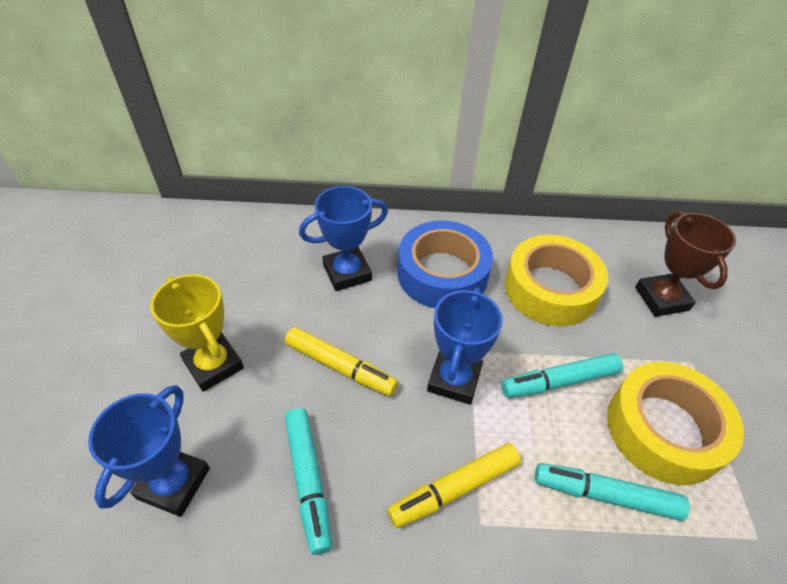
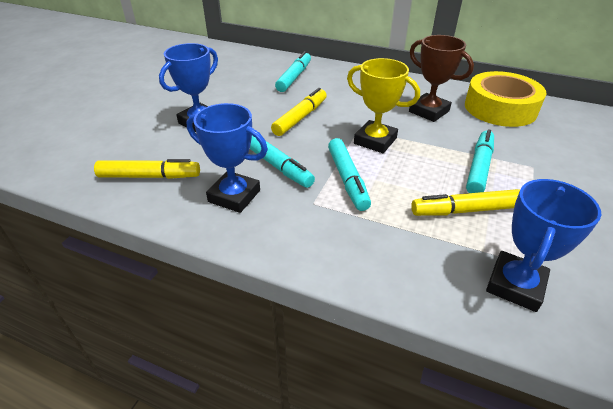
blue tape: [398,220,493,308] = 1 -> none = 0
turquoise marker: [285,408,332,555] [501,353,623,398] [535,463,689,521] = 3 -> [250,136,315,188] [275,51,311,92] [328,138,371,211] [466,129,494,193] = 4
yellow marker: [285,327,398,396] [388,443,521,528] = 2 -> [94,159,200,179] [271,88,327,136] [411,189,520,216] = 3
yellow tape: [505,235,608,326] [607,362,744,485] = 2 -> [465,71,547,127] = 1

